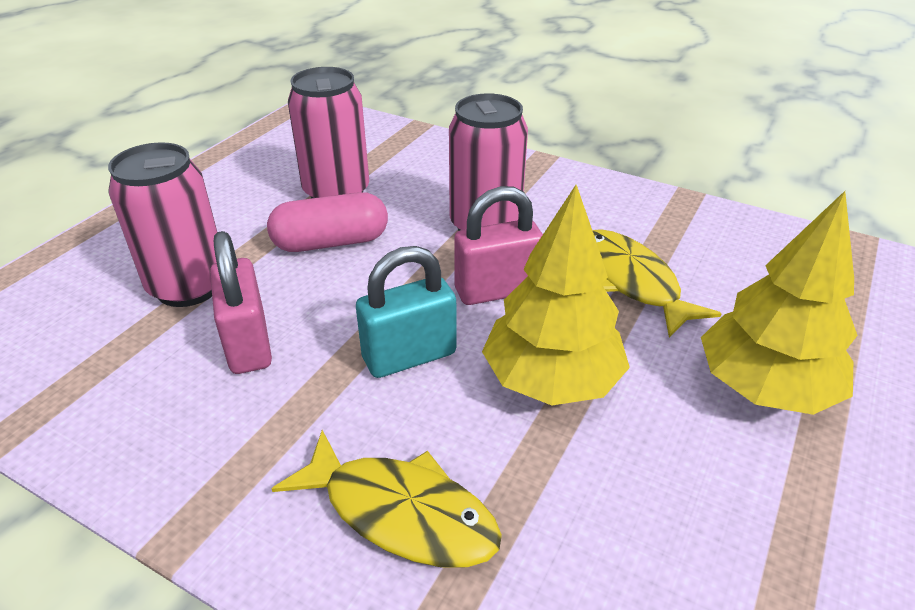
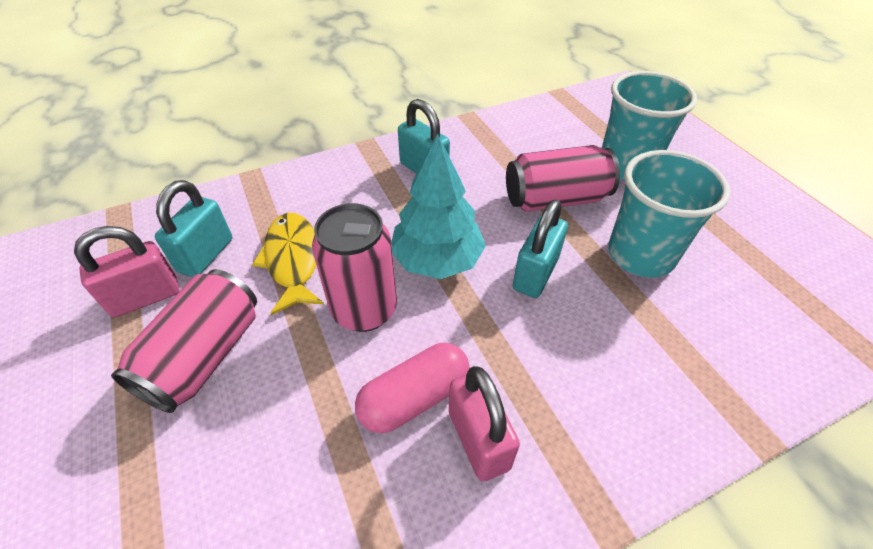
turquoise cup: none = 0 -> [602,71,697,180] [608,150,730,278] = 2
turquoise padlock: [356,246,456,378] = 1 -> [155,180,232,277] [398,99,450,174] [513,199,568,298] = 3
turquoise tree: none = 0 -> [391,133,486,279] = 1
yellow fish: [272,430,502,567] [592,229,722,337] = 2 -> [252,213,324,315] = 1
yellow tree: [482,185,630,405] [701,191,858,415] = 2 -> none = 0

